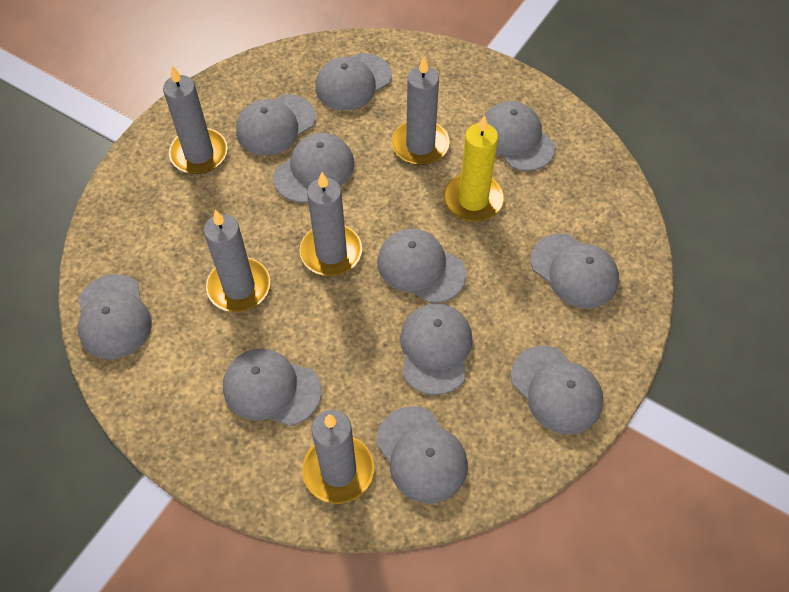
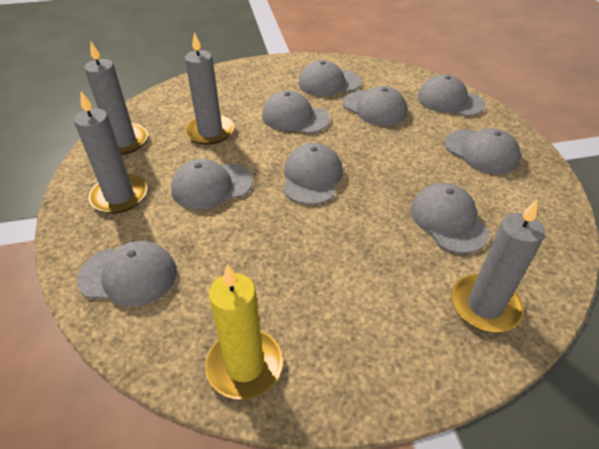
grey candle: [163,66,228,174] [204,210,270,312] [300,172,362,276] [302,410,374,504] [392,57,450,165] = 5 -> [74,91,147,213] [84,42,148,155] [185,32,234,145] [451,199,545,332] = 4
grey cap: [78,274,152,359] [223,349,322,426] [236,94,316,155] [273,133,355,203] [315,53,392,111] [376,406,468,504] [377,229,466,303] [400,303,473,395] [485,101,555,171] [511,346,603,434] [531,234,619,309] = 11 -> [77,241,177,306] [171,159,253,210] [262,90,330,134] [283,143,343,205] [299,60,361,96] [343,86,407,126] [411,183,490,254] [418,74,485,116] [445,128,521,174] = 9

